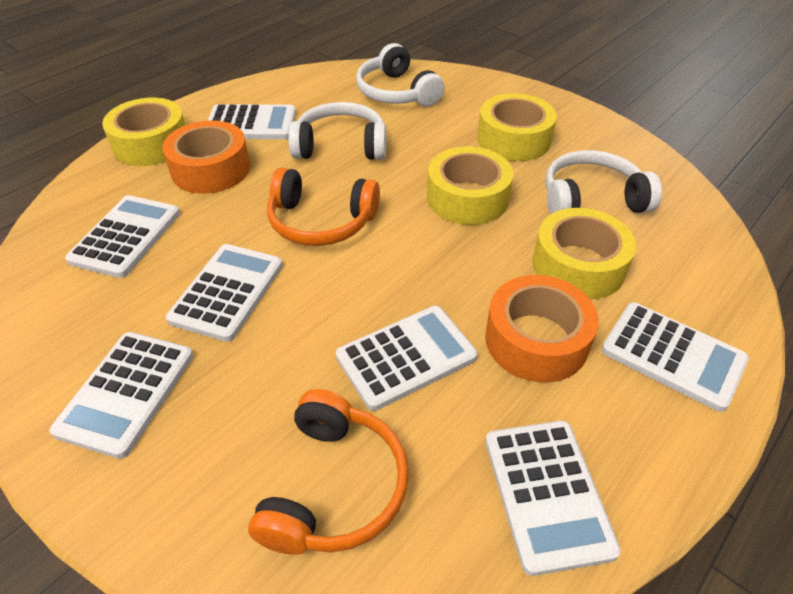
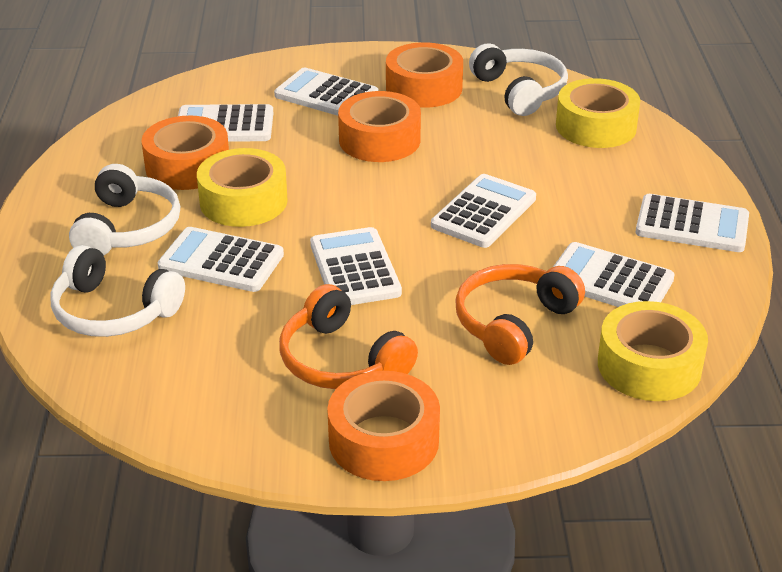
orange tape: [162,120,250,194] [485,275,599,382] = 2 -> [141,116,229,190] [327,371,440,481] [338,91,421,162] [386,42,463,108] = 4
yellow tape: [102,98,186,166] [427,147,514,225] [477,93,557,161] [532,208,636,300] = 4 -> [197,148,288,227] [556,78,640,148] [598,301,708,401] = 3

